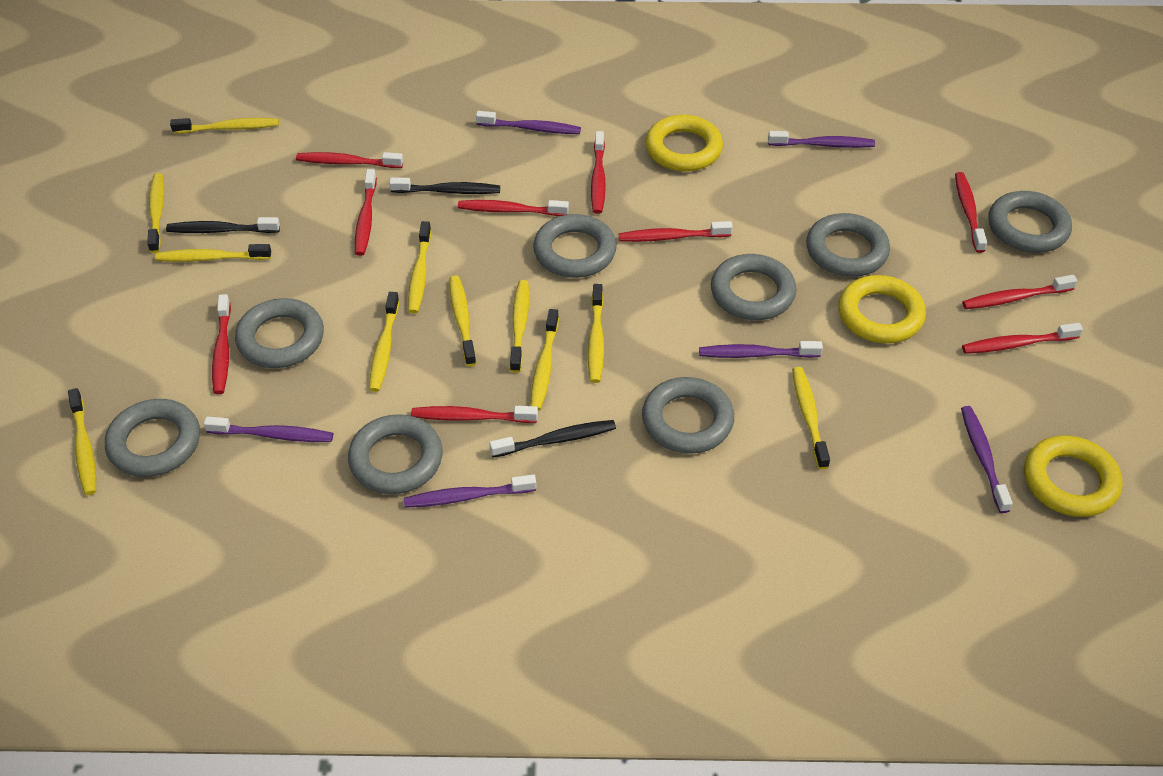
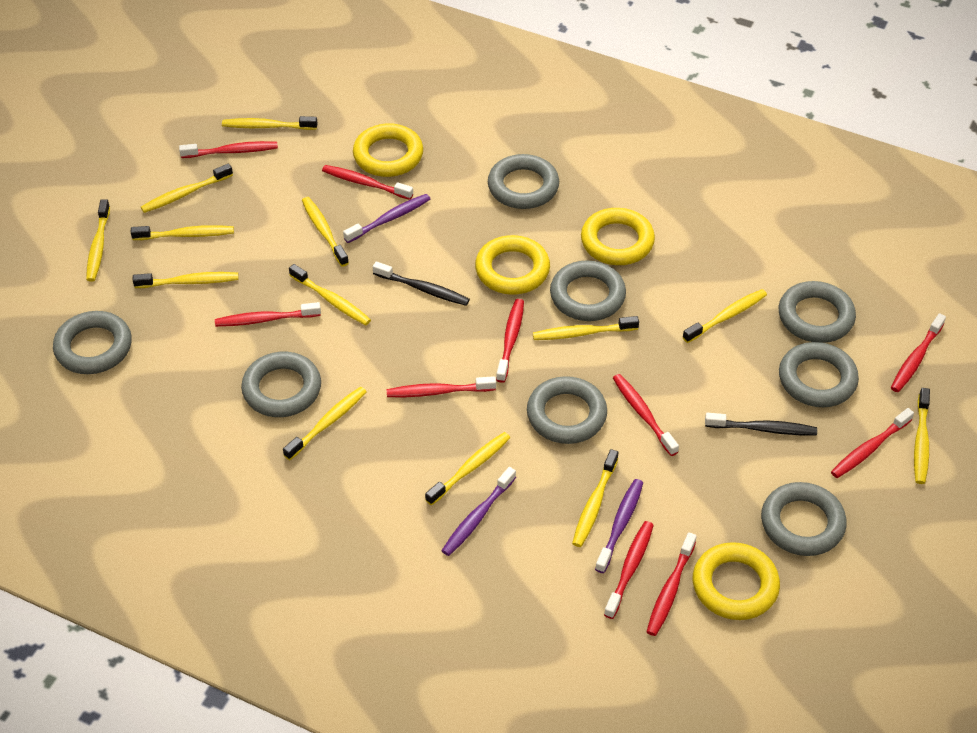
black toothbrush: [166,217,280,233] [389,178,500,194] [489,420,616,457] = 3 -> [373,261,470,306] [705,413,817,435] = 2
purple toothbrush: [204,417,333,442] [404,474,536,508] [476,111,581,134] [699,341,823,358] [768,131,875,148] [961,406,1013,513] = 6 -> [343,194,430,243] [441,467,516,556] [595,479,643,573] = 3
yellow ring: [645,115,723,171] [839,275,926,343] [1024,435,1122,517] = 3 -> [353,123,423,177] [475,235,550,295] [581,208,655,265] [693,542,780,620] = 4
yellow toothbrush: [68,388,96,495] [147,173,164,253] [155,244,271,262] [170,118,279,134] [369,292,399,392] [408,221,431,314] [449,275,476,366] [510,280,529,373] [530,309,559,411] [588,284,604,383] [792,367,830,469] = 11 -> [86,199,110,282] [131,225,234,240] [133,272,239,288] [141,164,233,213] [222,116,318,130] [283,387,367,460] [289,264,371,325] [302,197,349,267] [425,432,510,505] [533,316,639,340] [572,449,619,547] [683,289,767,343] [914,388,930,484] = 13

